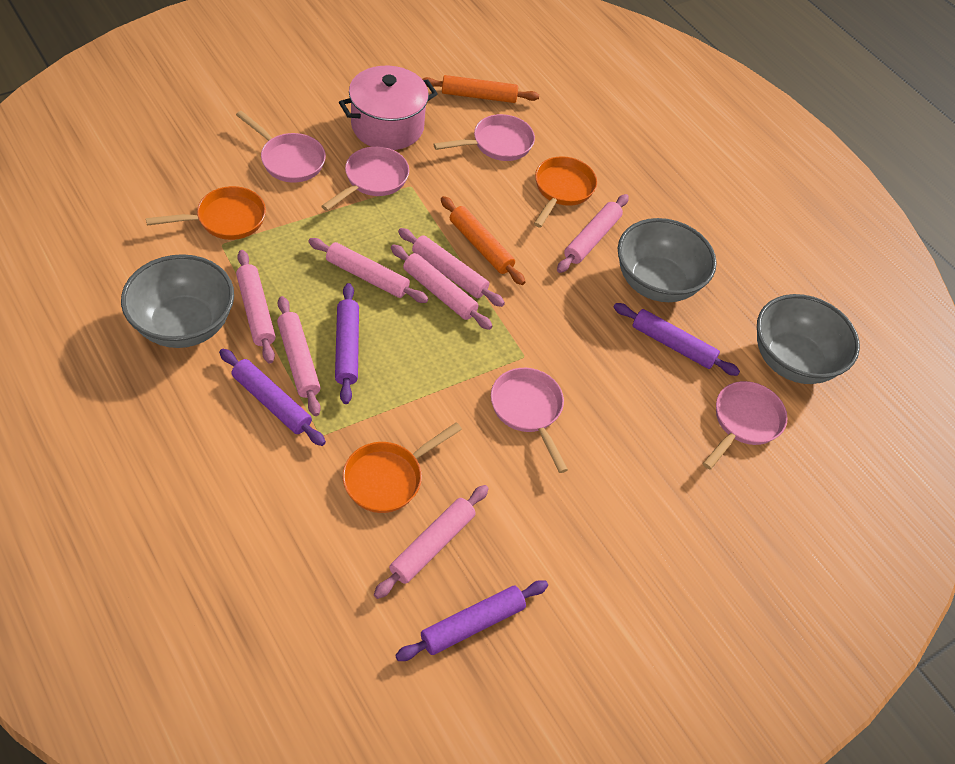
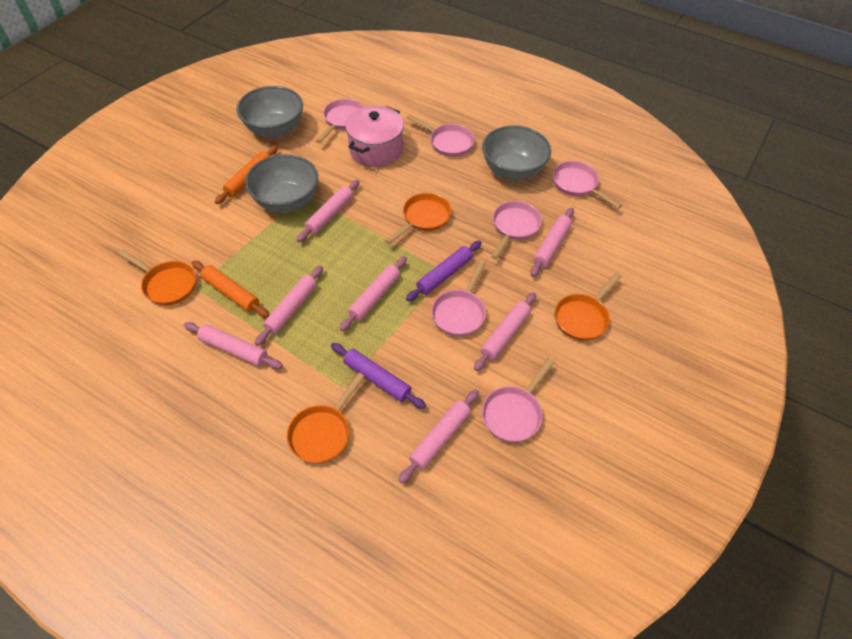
orange pan: [146,186,266,240] [343,422,462,513] [534,156,597,228] = 3 -> [118,250,196,305] [287,373,365,464] [385,193,452,244] [555,272,621,341] = 4
pink pan: [236,111,326,183] [321,146,409,211] [433,114,535,161] [491,368,568,473] [703,381,788,469] = 5 -> [316,99,364,143] [406,114,475,157] [431,260,486,336] [482,358,554,442] [491,201,542,259] [552,161,622,209] = 6
purple rolling pin: [219,349,326,446] [335,283,359,404] [395,580,548,661] [614,303,740,376] = 4 -> [331,343,426,409] [406,241,482,301] = 2

